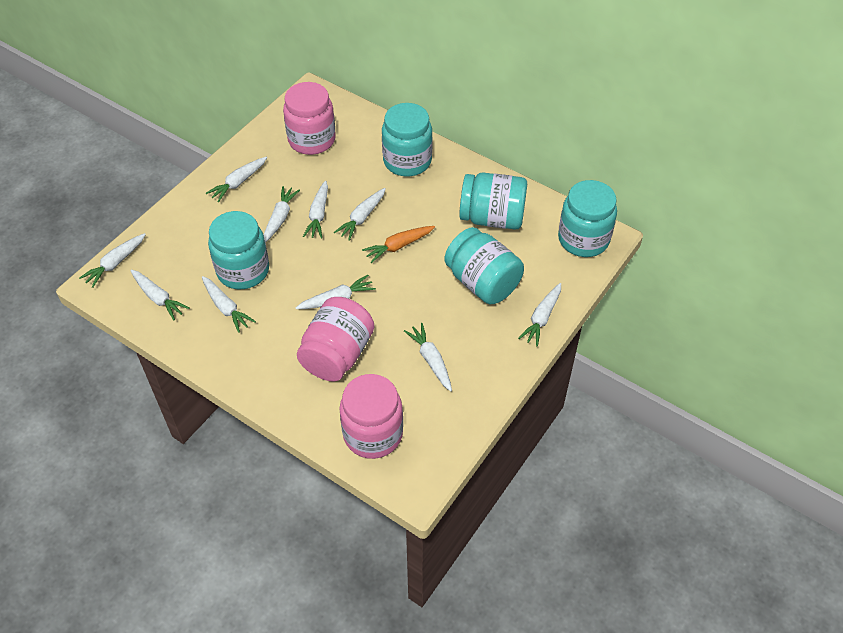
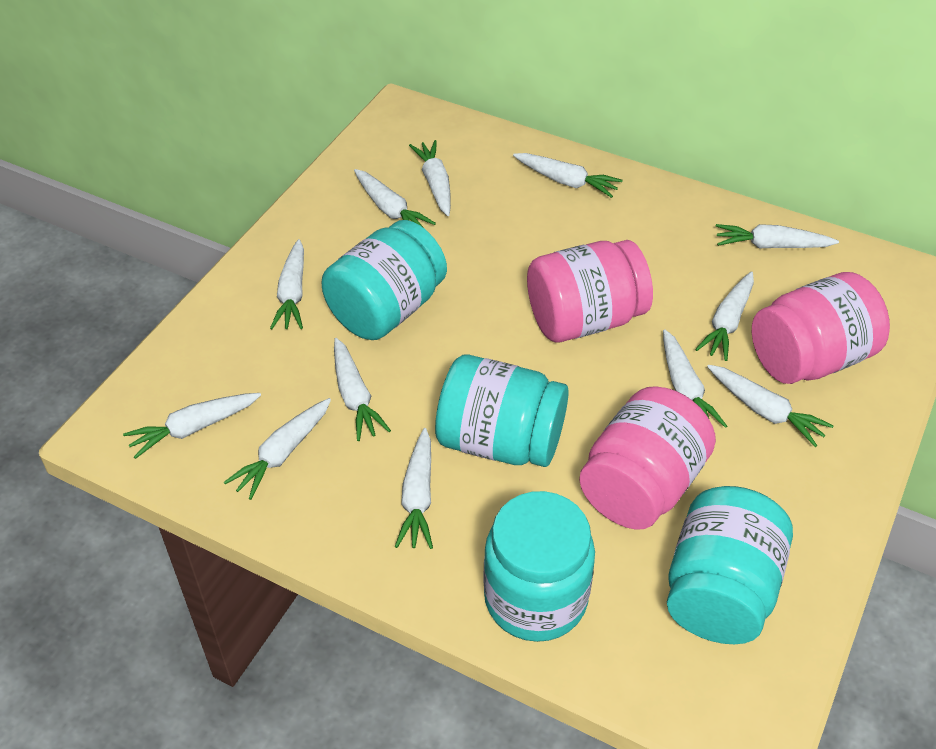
orange carrot: [362,226,435,263] = 1 -> none = 0
turquoise jar: [208,211,269,289] [382,103,432,176] [445,227,524,304] [459,173,527,230] [558,180,617,257] = 5 -> [322,220,447,340] [435,354,568,467] [483,491,595,642] [667,486,793,644] = 4
white carrot: [79,233,146,288] [130,270,190,320] [202,276,256,333] [206,157,267,203] [264,186,300,243] [296,275,376,309] [303,181,328,238] [334,188,386,241] [404,323,452,391] [518,283,561,347] = 10 -> [123,393,261,459] [224,398,331,500] [270,239,304,329] [334,338,391,441] [354,169,436,228] [395,428,433,549] [409,140,451,216] [513,153,623,198] [663,329,727,428] [695,271,754,361] [707,365,834,447] [716,224,839,248] = 12

